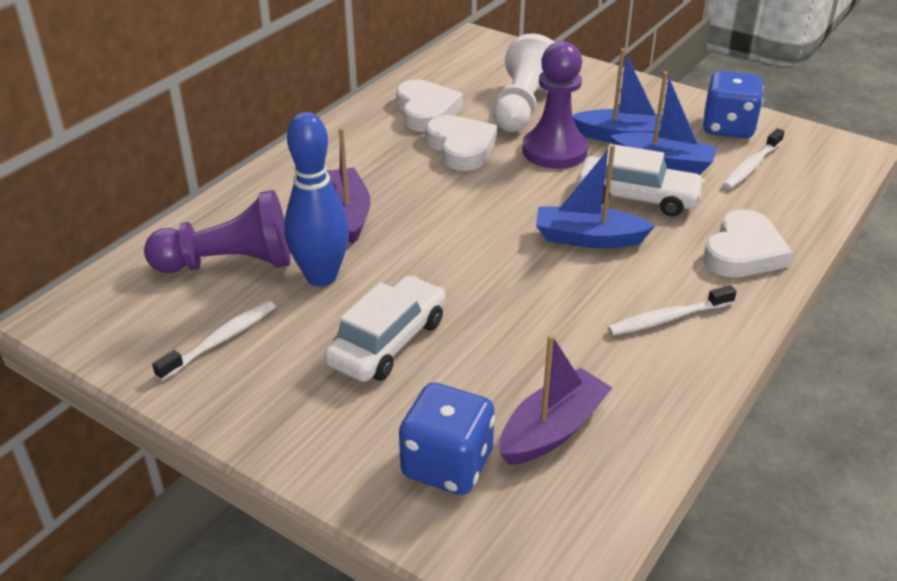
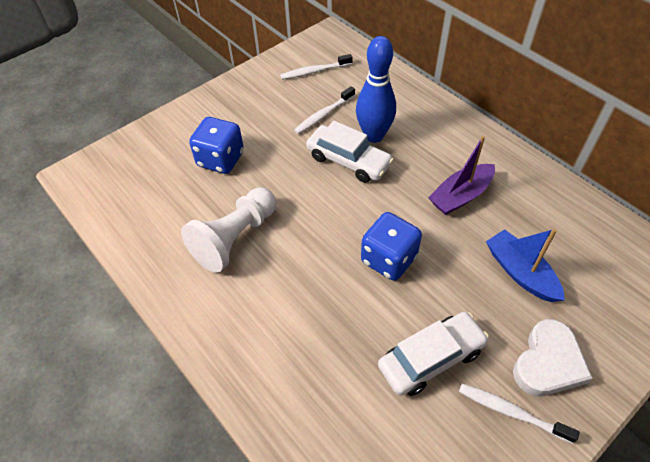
blue boat: [536,145,655,248] [573,48,663,143] [610,71,717,175] = 3 -> [486,228,565,302] = 1
purple boat: [326,128,370,244] [500,335,612,465] = 2 -> [428,136,495,215] = 1
purple pawn: [144,190,291,273] [522,41,588,169] = 2 -> none = 0
white heart: [396,80,463,132] [426,115,497,171] [703,209,793,277] = 3 -> [513,319,592,396] = 1

